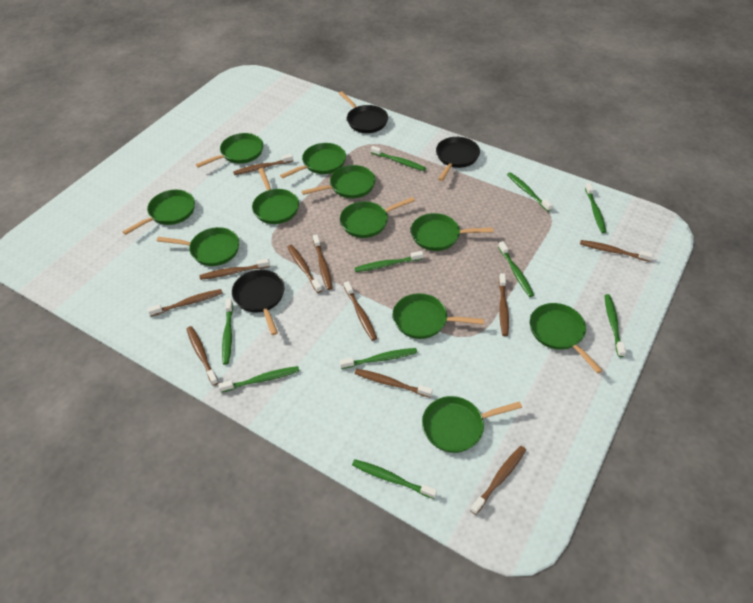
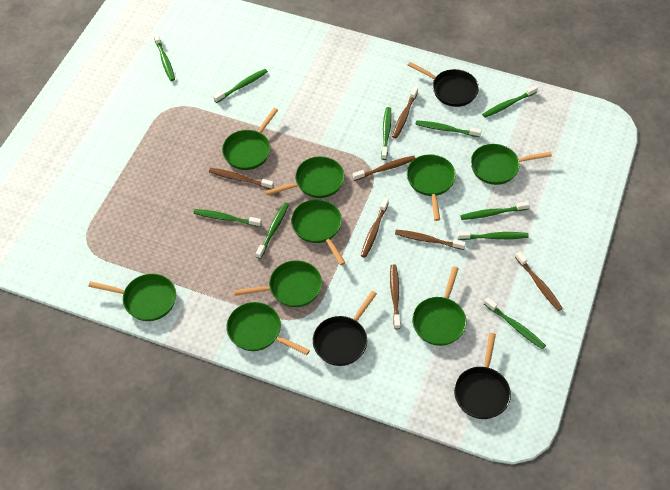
brown toothbrush: [148,289,223,316] [187,326,219,386] [199,259,270,280] [233,154,293,175] [287,245,322,293] [313,234,332,290] [344,281,377,341] [355,369,433,398] [470,446,526,515] [499,273,509,336] [580,240,653,262] = 11 -> [209,168,274,189] [353,156,415,181] [361,198,389,258] [390,264,401,330] [392,87,418,138] [395,230,466,250] [515,252,563,311] = 7
green pan: [122,190,195,235] [157,227,239,266] [196,133,263,168] [252,168,299,224] [280,143,346,178] [302,165,376,198] [340,197,415,238] [393,293,484,339] [411,213,493,251] [422,396,522,453] [530,303,603,374] = 11 -> [88,274,176,321] [222,108,278,170] [226,302,310,355] [234,260,322,307] [265,156,345,198] [291,199,346,265] [407,154,456,221] [412,266,467,346] [471,144,552,185] = 9

